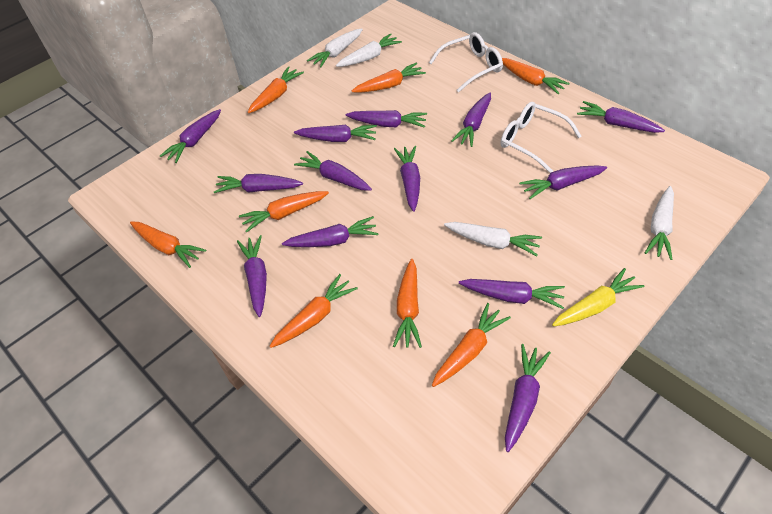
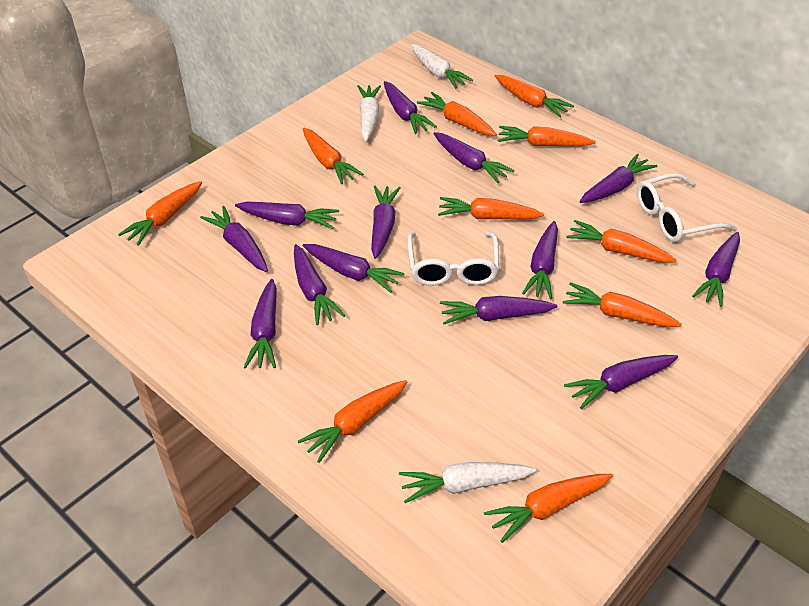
orange carrot: [130,221,206,268] [239,191,329,232] [248,67,304,113] [270,274,358,348] [351,62,426,93] [393,259,422,348] [432,303,511,387] [502,58,570,94] = 8 -> [118,181,202,246] [298,380,407,463] [303,128,364,184] [417,92,497,136] [438,197,544,219] [484,474,613,543] [495,75,574,117] [498,126,596,146] [563,282,682,327] [567,220,677,263] = 10
white carrot: [307,28,363,68] [336,34,402,67] [444,222,542,256] [645,186,674,260] = 4 -> [357,85,381,142] [399,462,536,503] [411,44,473,89] = 3
yellow carrot: [552,268,644,327] = 1 -> none = 0

